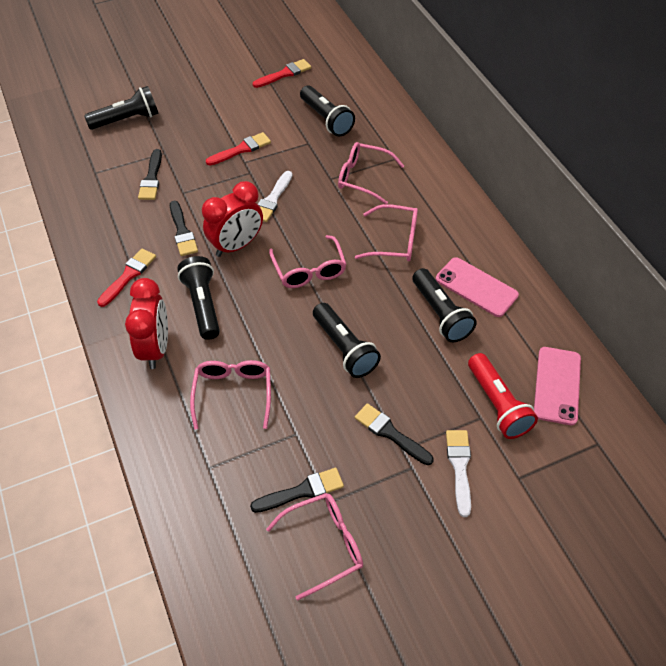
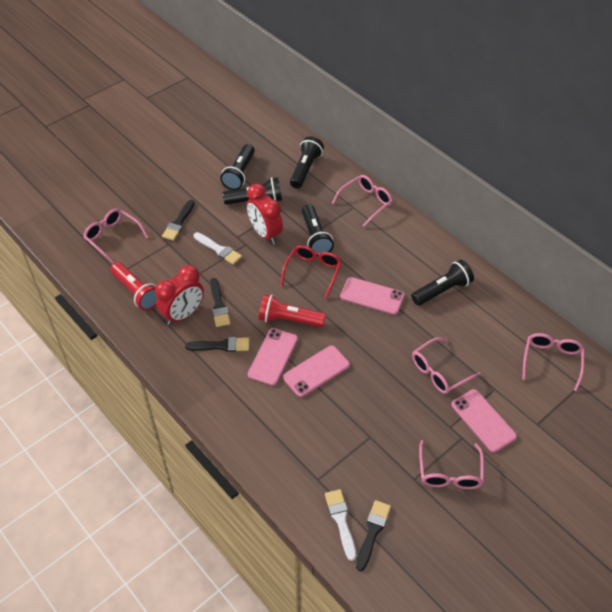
pink phone: [436,257,519,317] [534,347,581,425] = 2 -> [248,328,298,386] [283,346,350,397] [340,277,405,315] [451,389,517,452] = 4
red brush: [97,248,156,307] [206,132,271,165] [253,59,311,88] = 3 -> none = 0
red flashlight: [468,353,538,439] = 1 -> [110,262,157,311] [259,294,326,327] = 2
red glasses: none = 0 -> [280,245,342,299] = 1

